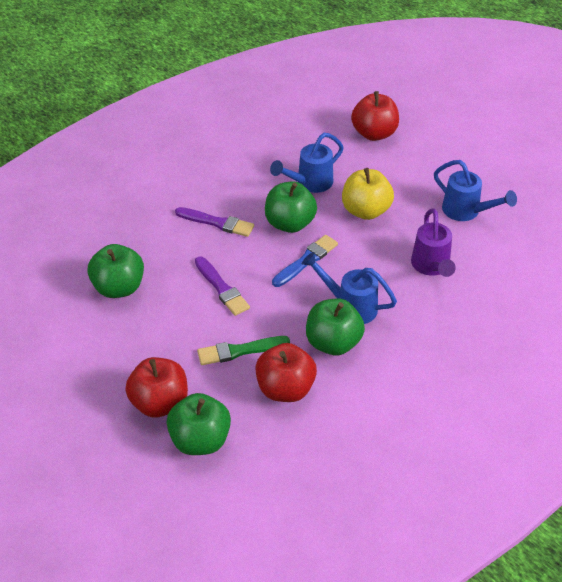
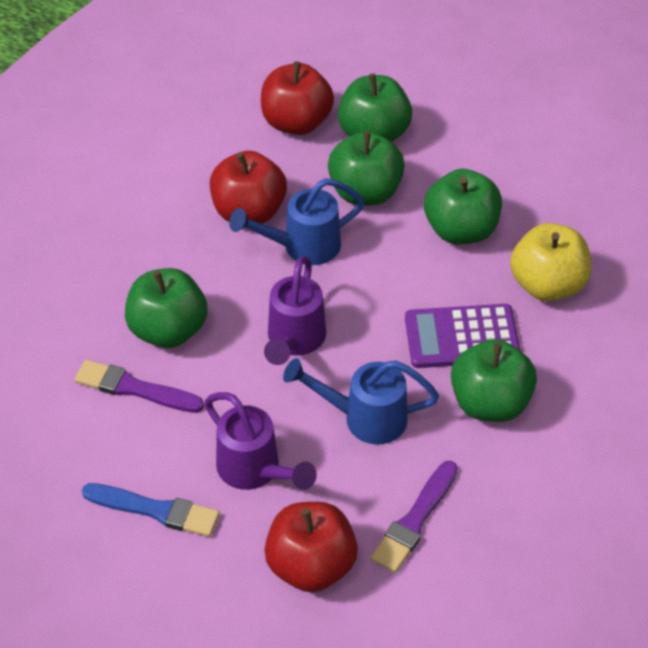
blue watering can: [270,133,344,193] [302,252,397,324] [434,160,517,221] = 3 -> [229,178,364,265] [283,358,439,445] = 2
green apple: [87,244,144,298] [167,393,231,455] [265,181,317,233] [306,298,365,355] = 4 -> [125,268,208,348] [328,131,405,206] [338,73,412,142] [424,169,502,244] [451,339,537,422] = 5
green brush: [197,336,290,365] = 1 -> none = 0
purple calculator: none = 0 -> [405,304,520,368] = 1
purple watering can: [411,208,456,277] = 1 -> [204,392,317,490] [264,256,326,365] = 2

